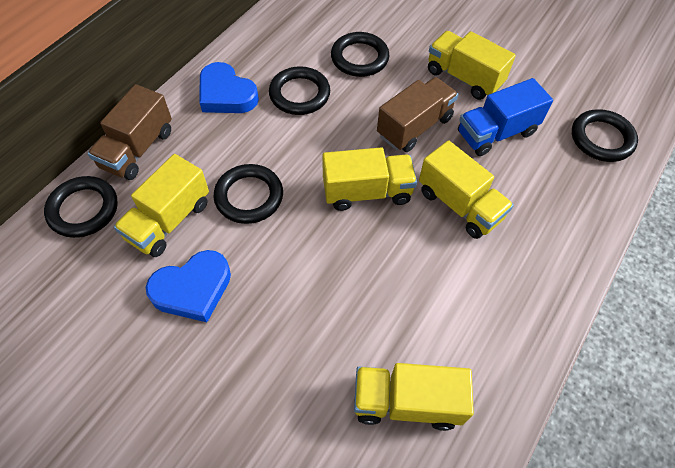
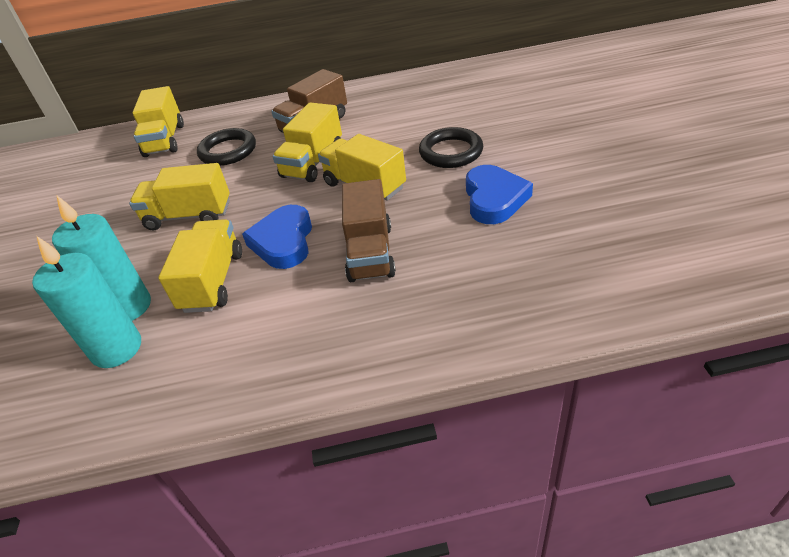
black ring: [44,176,118,238] [214,164,283,224] [269,66,330,115] [331,32,389,77] [572,109,638,162] = 5 -> [197,128,256,166] [419,127,483,168] = 2
blue truck: [458,78,553,156] = 1 -> none = 0
turquoise candle: none = 0 -> [32,236,141,368] [52,196,151,321] = 2

